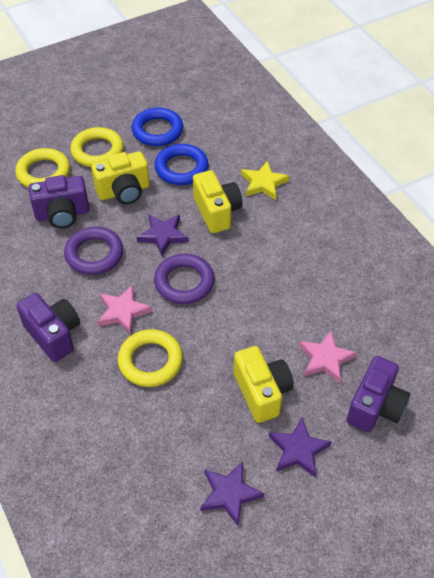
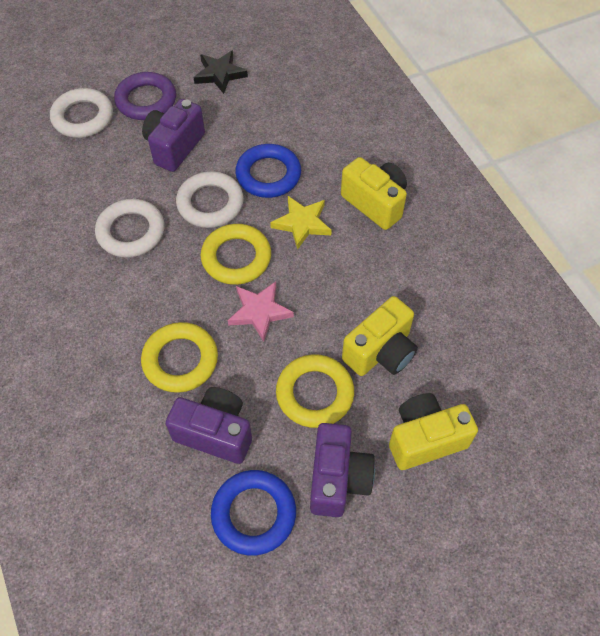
black star: none = 0 -> [194,50,248,94] = 1
pink star: [98,285,152,334] [299,331,357,383] = 2 -> [227,281,294,342] = 1
purple ring: [64,227,123,275] [154,254,215,304] = 2 -> [114,72,176,120] = 1
purple star: [137,214,189,256] [200,461,264,526] [269,417,331,477] = 3 -> none = 0
white ring: none = 0 -> [50,88,113,138] [95,199,164,258] [176,171,244,228] = 3

